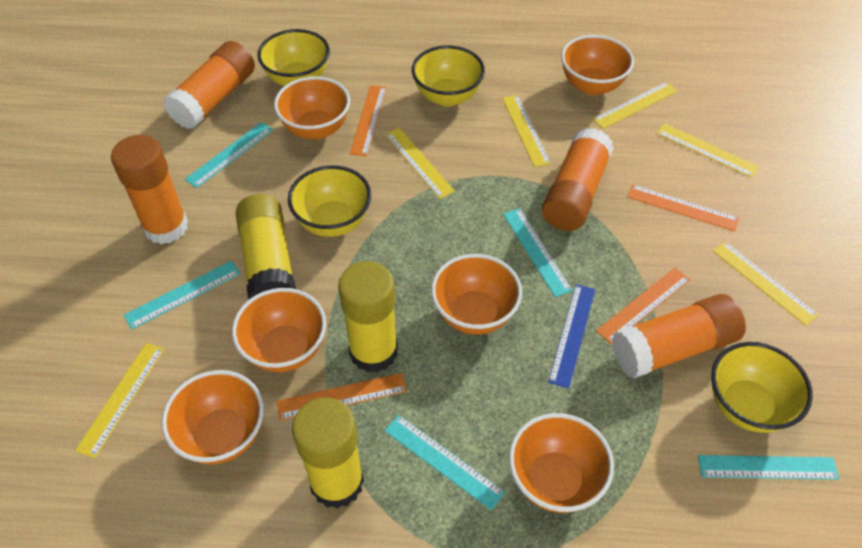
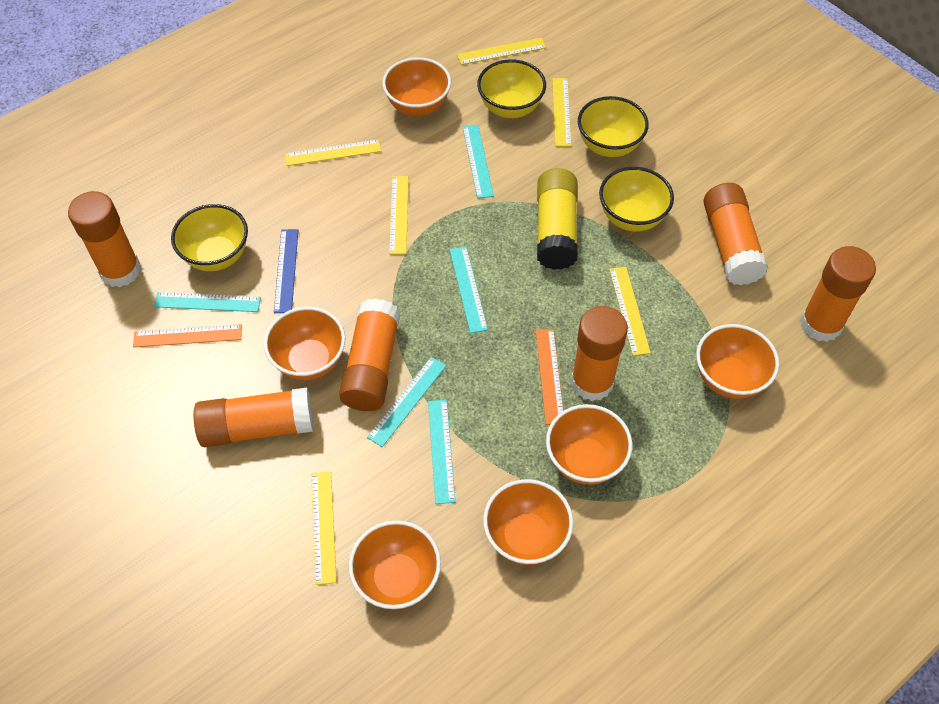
orange glue stick: [111,135,188,244] [163,41,255,129] [542,128,614,231] [612,294,746,379] = 4 -> [68,191,141,287] [193,387,313,447] [339,298,400,411] [571,306,628,401] [703,183,768,285] [800,246,876,342] = 6
orange ruler: [277,373,407,421] [350,85,386,156] [596,268,690,344] [627,184,739,232] = 4 -> [133,324,242,347] [536,329,563,425] = 2
yellow glue stick: [236,194,296,299] [292,397,364,509] [338,261,398,373] = 3 -> [537,168,578,270] = 1

